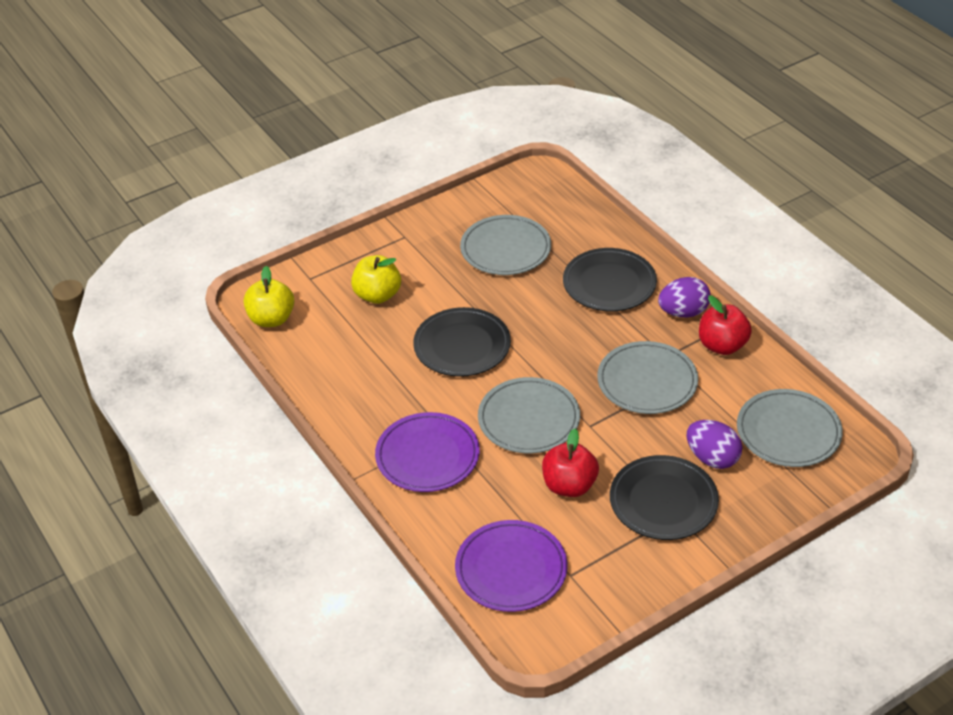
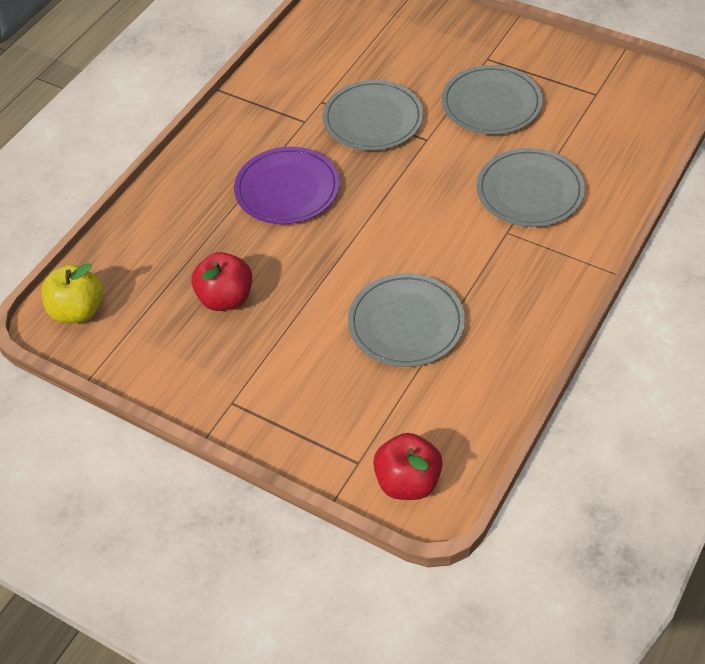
black plate: [413,307,511,377] [563,248,657,311] [610,455,719,540] = 3 -> none = 0
purple egg: [658,277,711,317] [687,420,742,469] = 2 -> none = 0
purple plate: [375,412,480,492] [455,520,567,612] = 2 -> [234,147,340,225] = 1
yellow apple: [244,266,295,327] [351,255,401,304] = 2 -> [41,263,103,323] = 1

